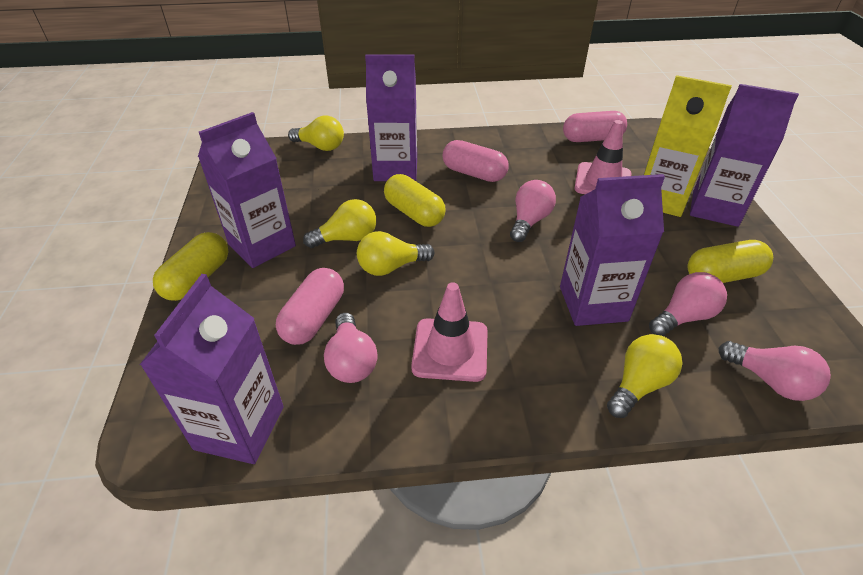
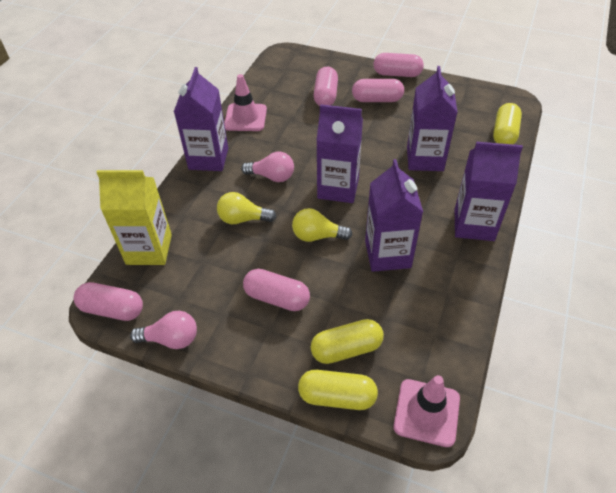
pink capsule: [276,268,344,345] [443,140,509,182] [563,111,627,142] = 3 -> [74,282,143,321] [243,269,310,311] [313,66,338,106] [352,79,404,102] [373,53,424,77] = 5
pink light bulb: [324,313,377,383] [510,180,556,242] [649,272,727,336] [719,341,831,401] = 4 -> [130,311,197,349] [241,152,294,182] = 2
yellow light bulb: [288,116,344,151] [303,199,376,248] [357,231,434,276] [607,334,683,418] = 4 -> [217,192,276,224] [292,208,352,242] = 2

